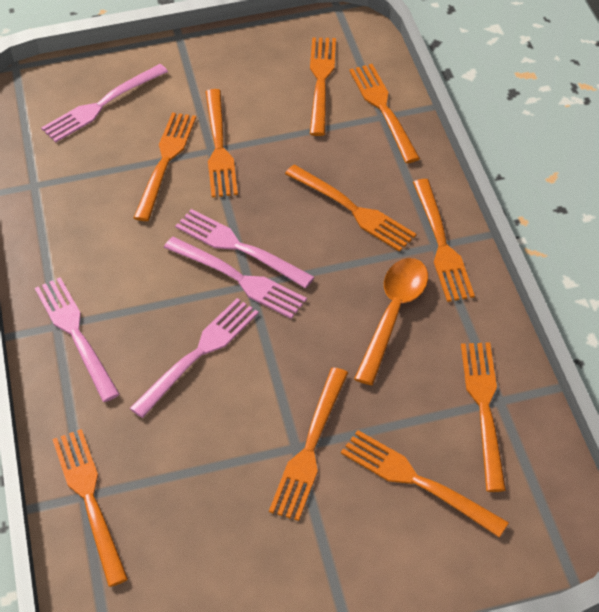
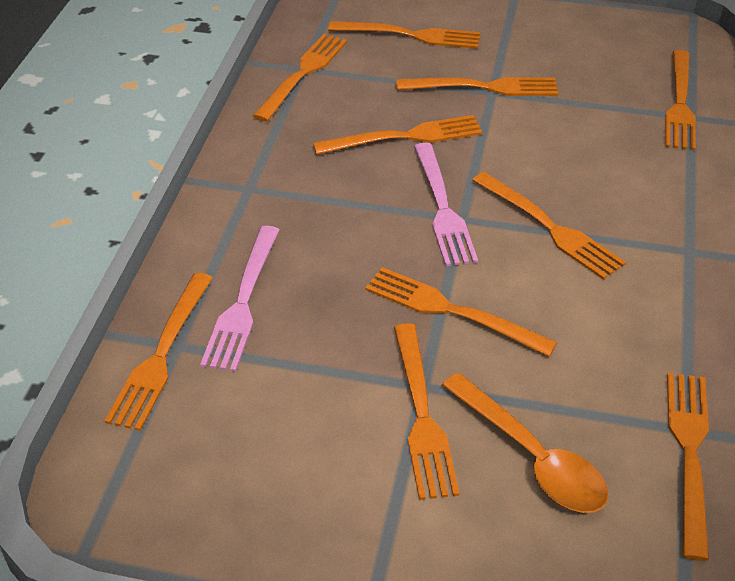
pink fork: [35,277,120,402] [41,64,168,143] [130,298,259,418] [164,237,307,319] [175,209,315,288] = 5 -> [200,226,279,372] [414,143,478,266] = 2

